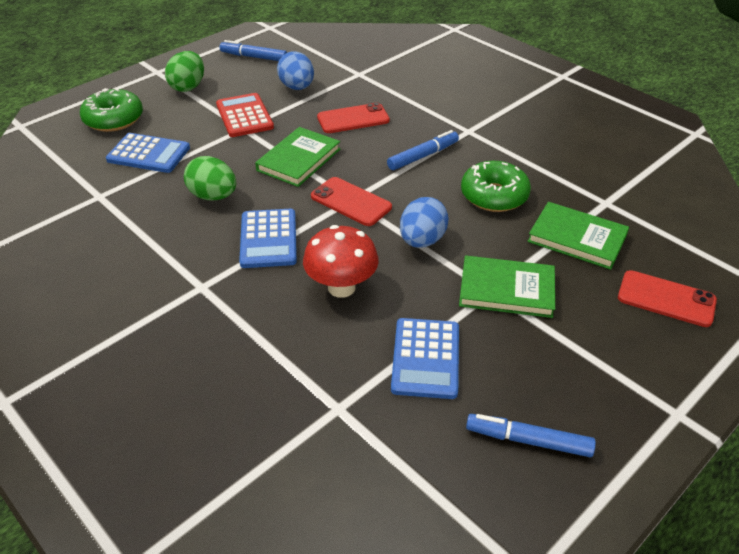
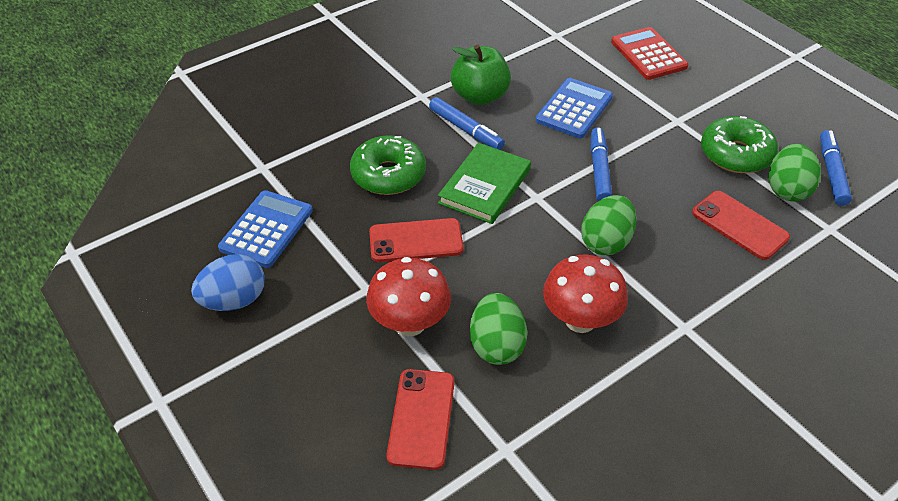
blue calculator: [106,133,190,173] [239,209,297,268] [391,318,459,399] = 3 -> [218,190,312,268] [535,78,613,138] = 2
blue egg: [277,51,314,90] [400,197,449,248] = 2 -> [191,254,265,311] = 1
green apple: none = 0 -> [451,45,511,105] = 1
green book: [255,127,340,187] [459,255,555,318] [527,202,629,270] = 3 -> [438,143,531,224] = 1
green egg: [165,51,204,92] [184,156,236,201] = 2 -> [470,293,527,365] [581,195,637,255] [769,144,821,201] = 3
red mushroom: [303,225,379,298] = 1 -> [366,257,451,336] [543,255,628,333] = 2

